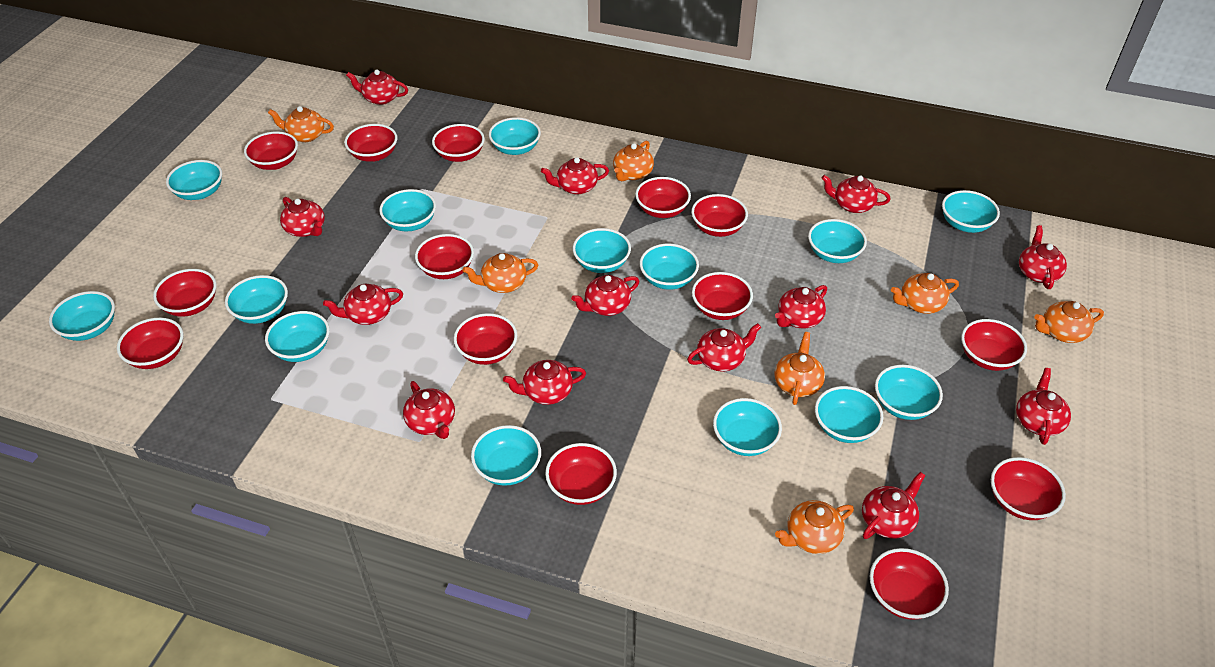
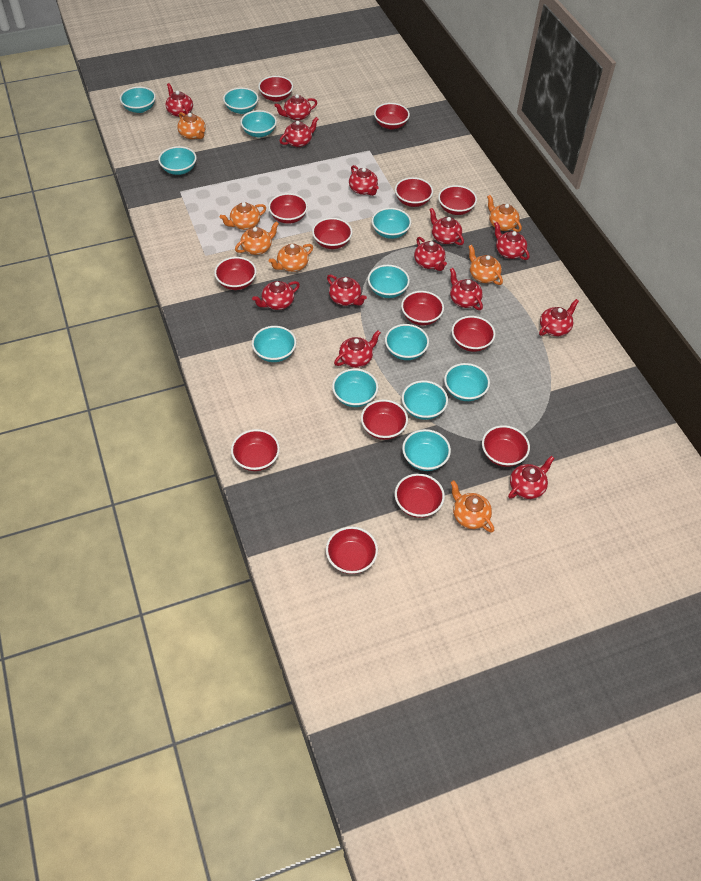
turquoise bowl: [49,291,115,341] [166,160,222,200] [225,275,288,324] [265,311,330,362] [379,189,436,232] [471,425,541,486] [489,117,541,155] [573,228,631,273] [640,244,699,290] [713,398,782,456] [808,219,867,263] [815,386,883,443] [875,365,943,420] [942,190,1000,233] = 14 -> [120,86,156,113] [158,146,197,175] [223,87,259,114] [240,110,277,137] [252,326,296,362] [332,369,378,407] [368,265,410,298] [372,208,411,239] [385,324,429,360] [402,380,448,420] [402,429,451,471] [444,363,490,401] = 12

